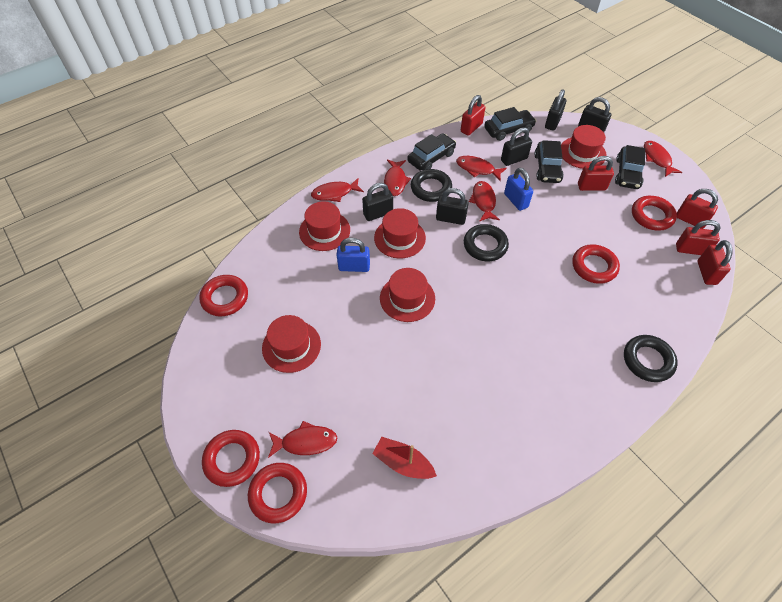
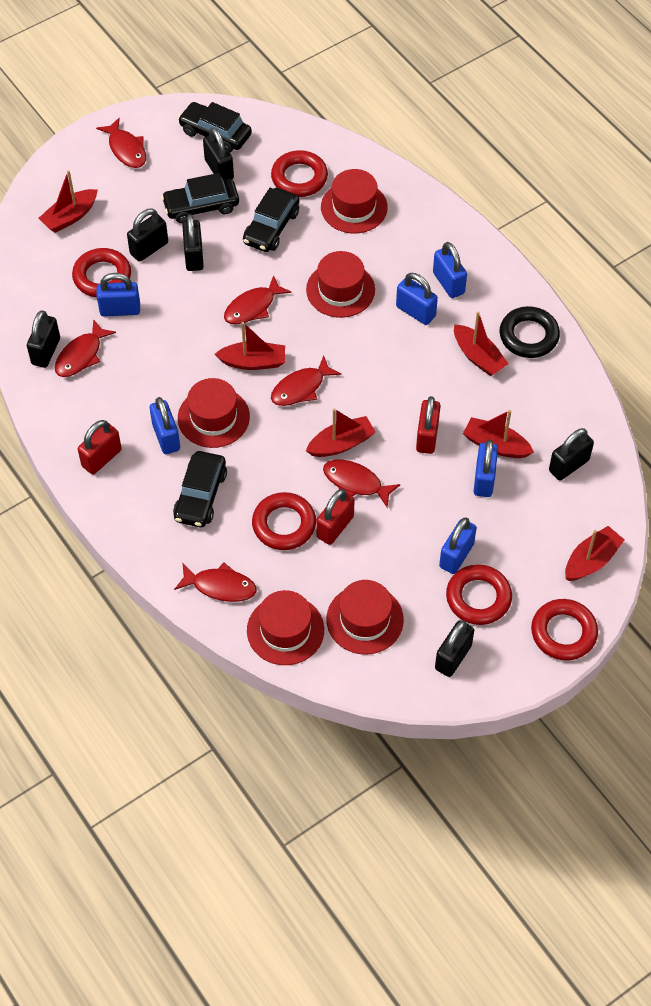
black padlock: [362,183,393,221] [436,188,469,225] [501,127,532,166] [545,89,566,131] [578,97,611,132] = 5 -> [27,310,60,368] [127,209,168,262] [182,214,204,271] [203,128,234,180] [435,621,474,677] [549,428,594,481] = 6
black ring: [411,169,452,202] [464,224,509,261] [624,335,678,382] = 3 -> [500,306,560,358] = 1
blue padlock: [337,238,370,272] [504,168,533,211] = 2 -> [97,273,140,317] [150,397,180,454] [396,273,438,325] [433,242,467,298] [439,518,477,574] [474,440,498,497] = 6
red boat: [372,437,437,479] = 1 -> [39,170,98,233] [215,322,285,370] [306,408,376,457] [454,311,509,376] [463,410,534,458] [565,526,625,581] = 6
red padlock: [461,95,485,136] [578,156,614,191] [676,220,720,255] [677,189,718,229] [698,240,733,285] = 5 -> [78,420,122,475] [316,489,354,545] [416,396,440,454] = 3

